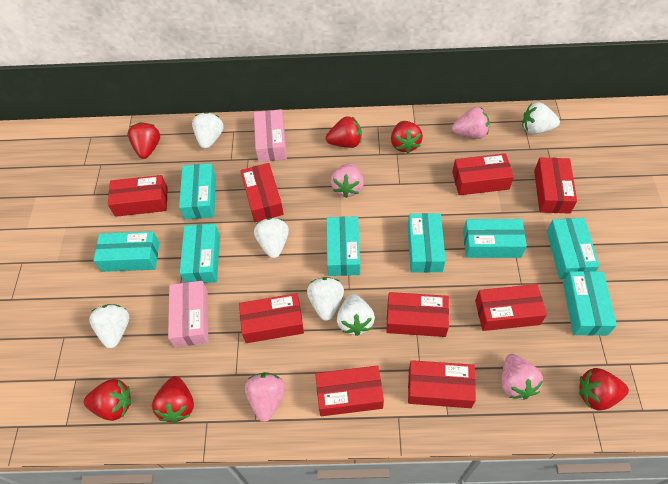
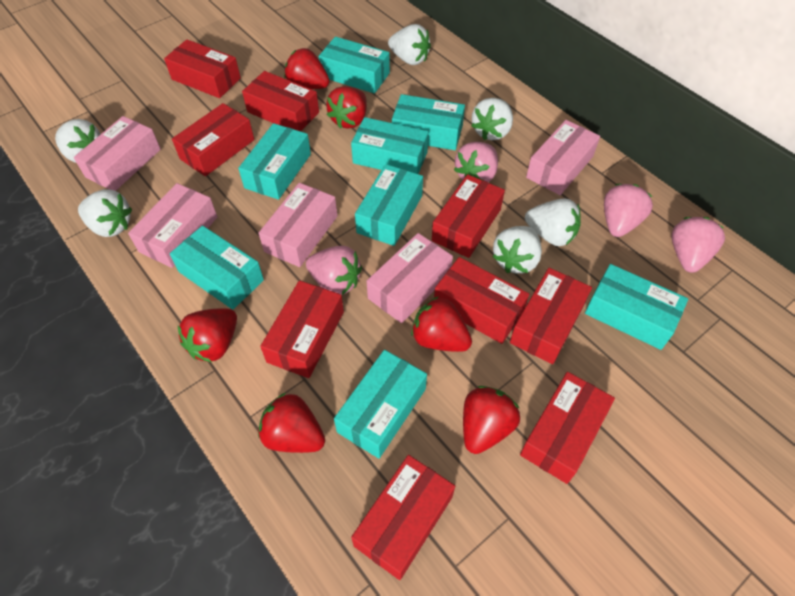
pink box: [168,281,208,347] [254,109,287,162] = 2 -> [74,116,161,191] [128,183,217,268] [259,183,337,267] [367,233,453,323] [526,120,600,195] = 5

